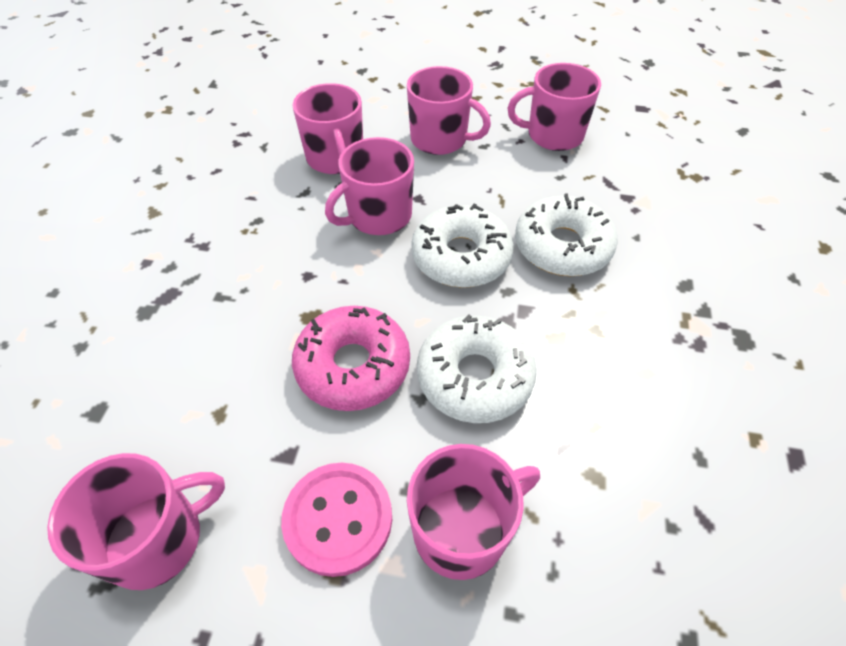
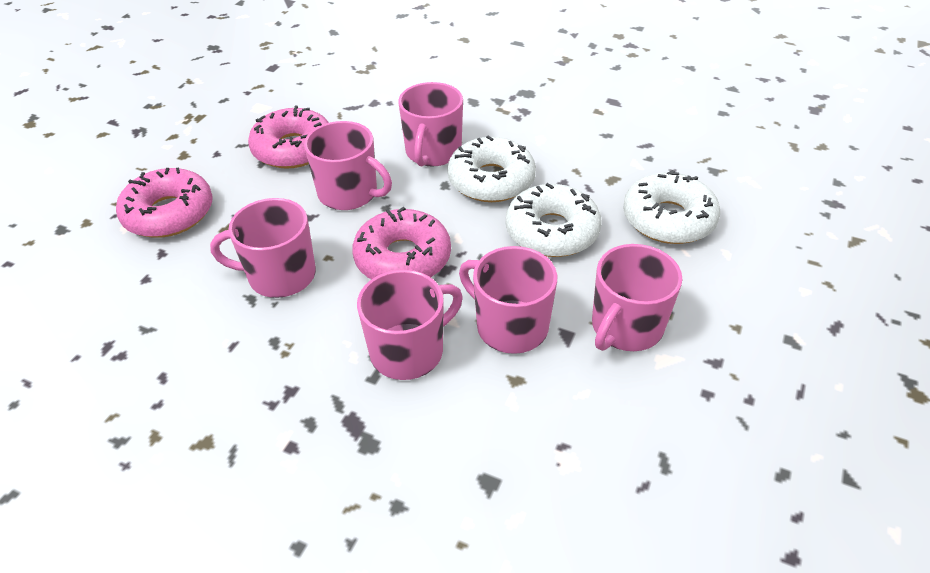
pink button: [281,463,392,577] = 1 -> none = 0
pink donut: [292,306,410,411] = 1 -> [116,167,213,238] [248,105,329,169] [352,207,451,279] = 3

